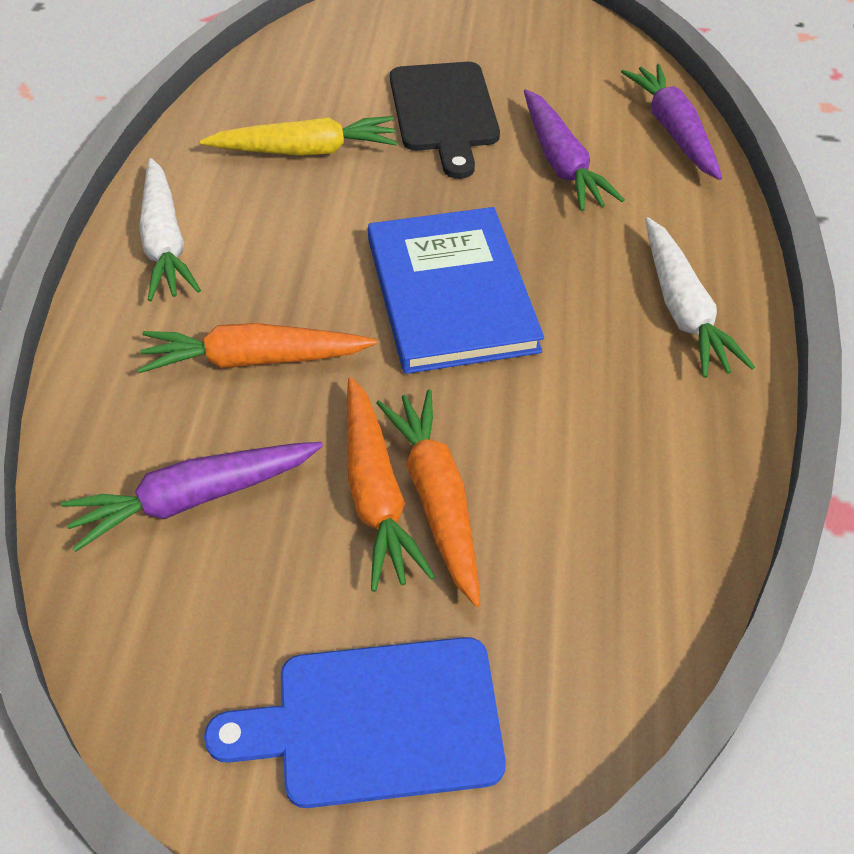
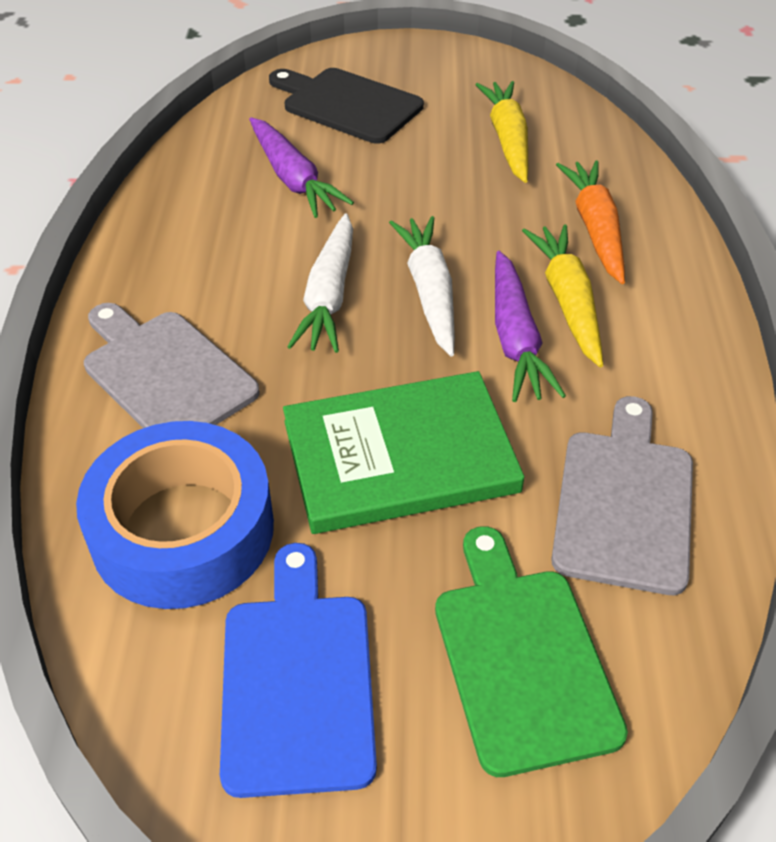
blue book: [368,207,544,374] = 1 -> none = 0
blue tape: none = 0 -> [76,421,274,609] = 1
green book: none = 0 -> [283,371,524,534] = 1
green cutting board: none = 0 -> [435,526,628,777] = 1
grey cutting board: none = 0 -> [84,303,260,428] [551,396,693,595] = 2
orange carrot: [138,323,377,373] [347,377,435,592] [376,389,481,607] = 3 -> [556,160,625,284] = 1
purple carrot: [61,442,323,552] [524,89,625,211] [621,64,722,180] = 3 -> [249,117,354,218] [495,251,566,402] = 2
yellow carrot: [200,116,397,156] = 1 -> [475,81,528,183] [522,224,603,367] = 2

